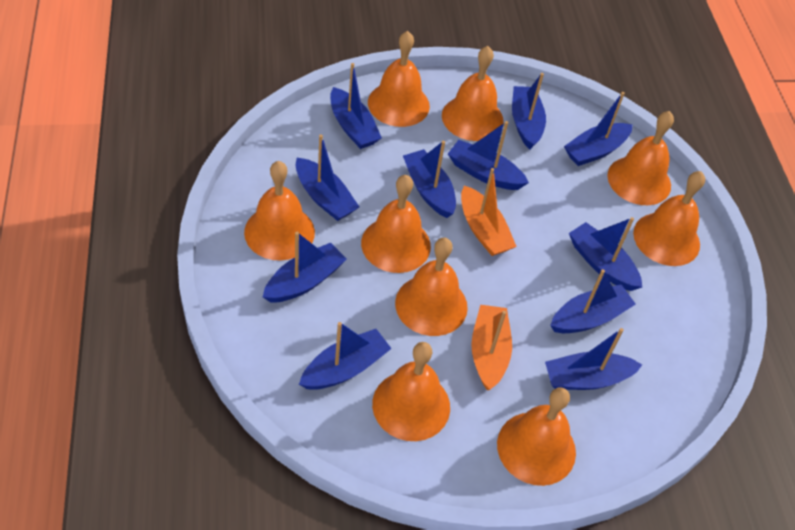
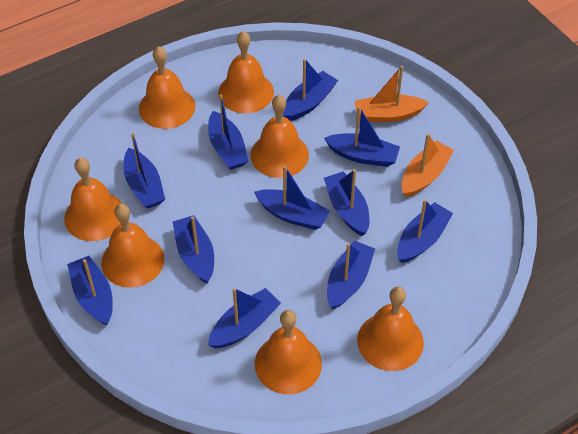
orange bell: [244,161,315,260] [361,175,431,273] [368,31,430,127] [372,342,450,441] [395,238,468,336] [442,46,504,141] [497,387,576,486] [607,111,674,205] [633,171,705,266] = 9 -> [64,158,123,241] [101,204,164,288] [139,46,195,129] [218,31,274,113] [251,95,309,178] [255,310,322,394] [357,287,424,371] = 7

